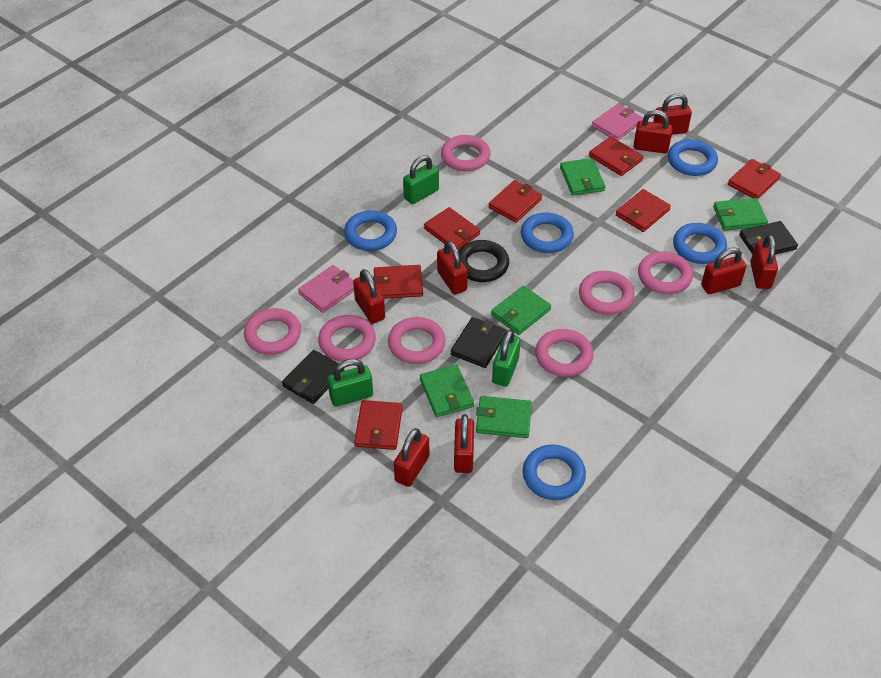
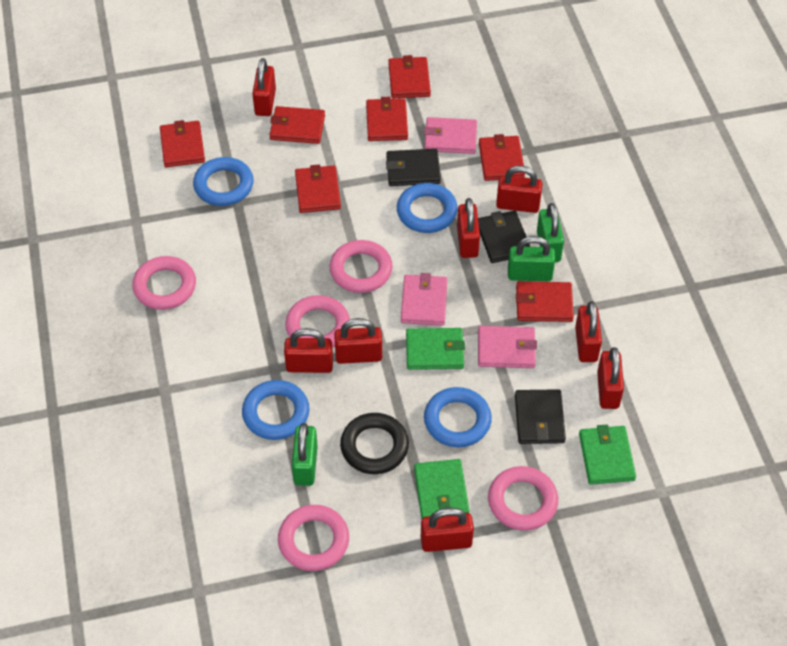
blue ring: [344,210,397,251] [521,212,574,253] [523,445,586,500] [668,139,718,176] [673,223,727,264] = 5 -> [193,157,254,206] [242,380,310,440] [397,183,458,233] [424,387,492,447] = 4
green wallet: [420,365,474,417] [476,396,532,438] [491,286,551,335] [560,158,606,196] [713,198,768,231] = 5 -> [406,328,465,370] [414,459,470,519] [579,425,636,485] = 3
pink ring: [244,308,301,355] [318,315,376,362] [388,317,446,364] [441,135,490,171] [535,329,593,377] [579,271,635,315] [638,251,693,294] = 7 -> [132,256,196,310] [278,505,349,571] [285,295,350,348] [330,240,392,293] [488,466,558,531] = 5
pink wallet: [298,265,354,313] [592,104,643,140] = 2 -> [401,273,447,326] [424,117,477,154] [478,326,537,368] = 3

